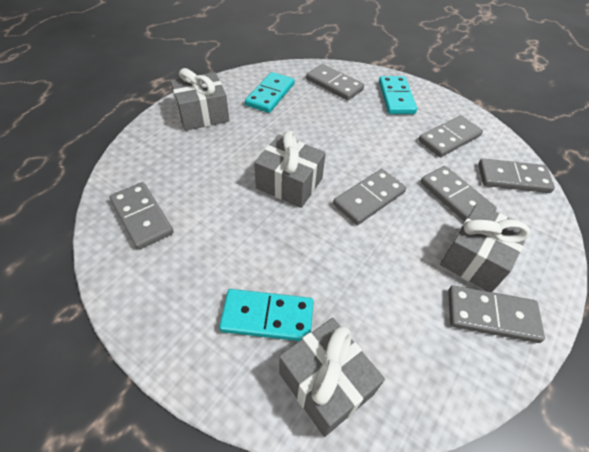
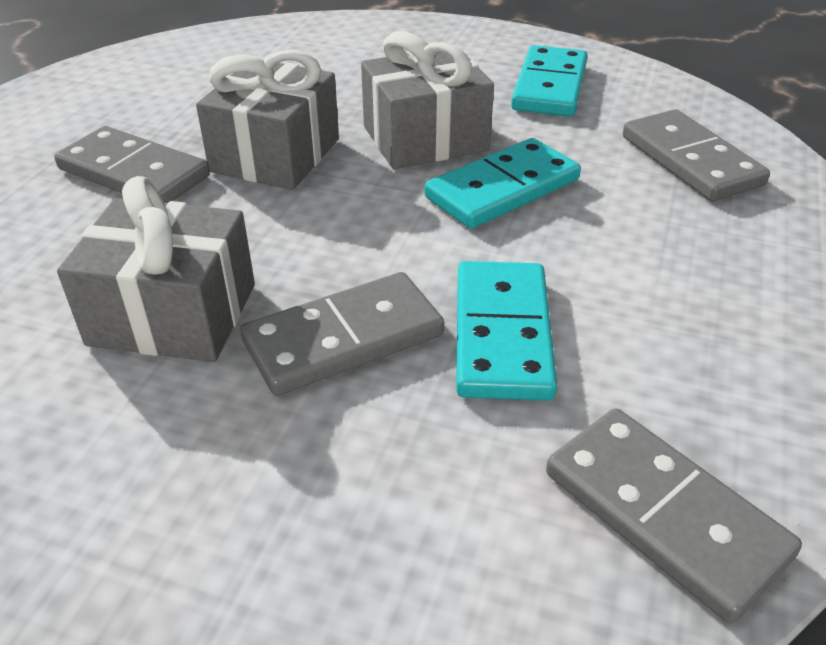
grey domino: [109,182,174,250] [306,64,364,100] [333,169,406,225] [418,115,483,157] [421,166,497,222] [448,285,545,343] [478,158,555,193] = 7 -> [54,126,210,203] [241,272,444,396] [546,408,802,623] [623,109,770,201] = 4
grey gift: [170,68,230,131] [254,131,326,208] [279,318,385,437] [440,203,530,292] = 4 -> [57,176,255,362] [196,50,339,190] [361,31,494,169] = 3

